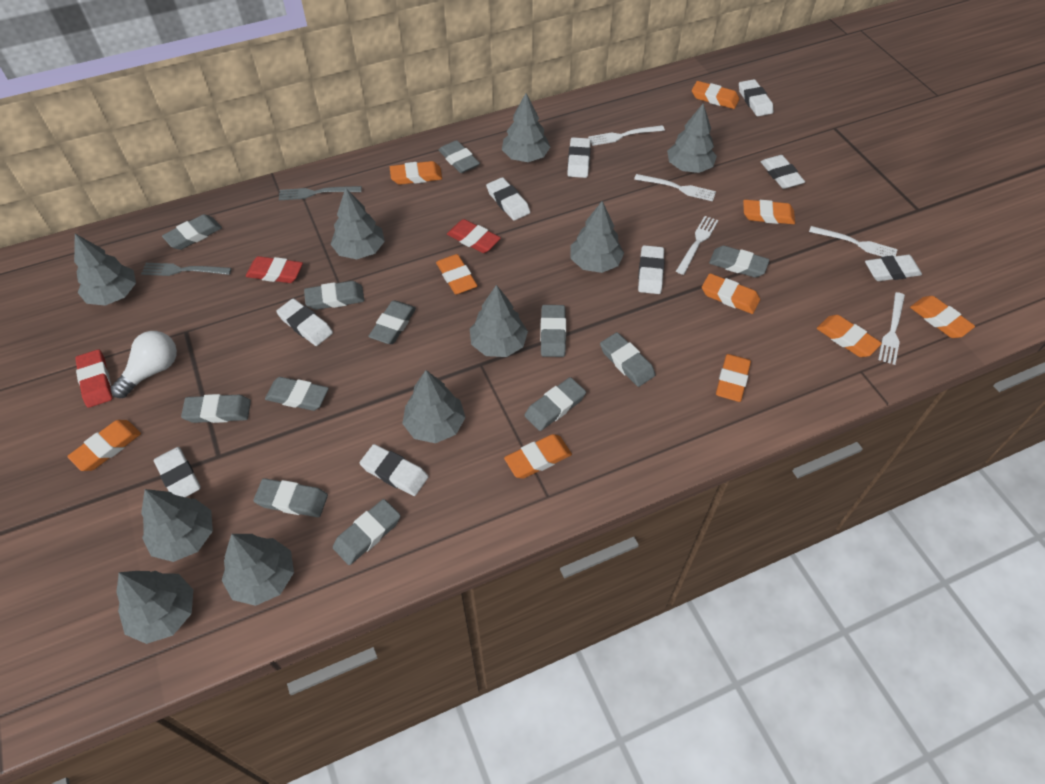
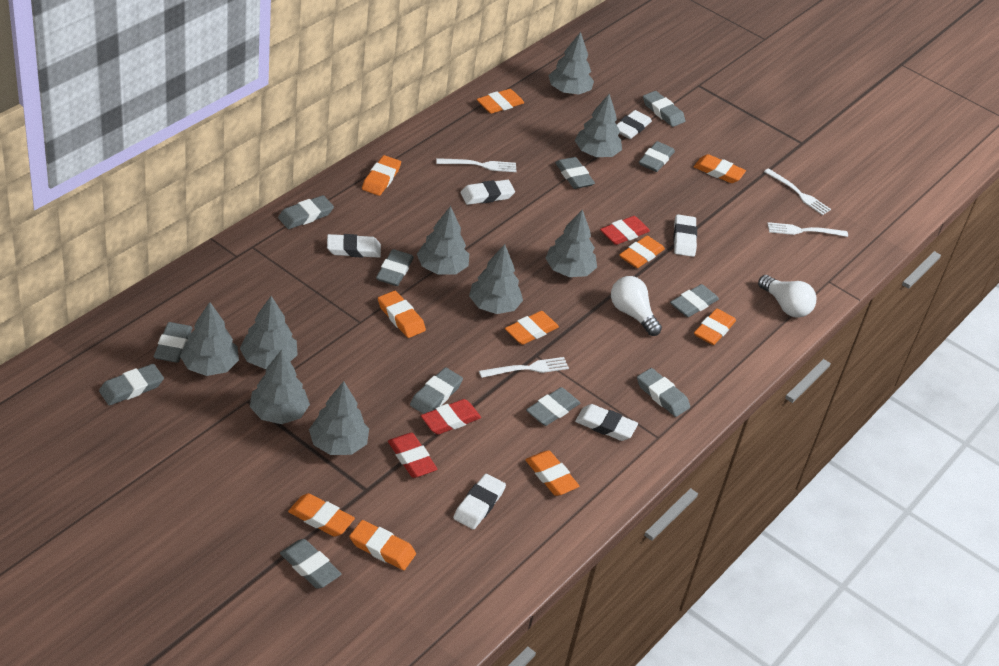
grey fork: [141,263,232,276] [279,186,362,200] = 2 -> none = 0
grey tree: [74,234,136,306] [116,571,193,644] [141,489,213,562] [222,534,294,606] [331,188,385,259] [402,370,466,443] [470,285,528,357] [502,93,550,162] [571,201,624,273] [667,103,717,173] = 10 -> [180,302,239,376] [240,296,298,369] [250,349,310,424] [309,381,369,455] [417,206,469,274] [469,244,523,314] [545,209,597,277] [548,32,594,94] [575,94,622,157] = 9
white eraser: [154,447,201,497] [276,298,333,346] [359,444,429,496] [486,177,530,221] [567,137,591,178] [638,245,665,294] [739,79,773,116] [761,155,805,189] [865,255,922,281] = 9 -> [327,234,381,258] [453,474,506,529] [460,180,515,205] [575,404,638,441] [616,110,652,139] [674,214,697,257] = 6
white fork: [588,125,665,146] [634,174,716,201] [676,216,718,275] [809,226,898,257] [878,292,905,365] = 5 -> [436,158,517,172] [479,357,569,378] [764,168,831,215] [767,222,848,237] = 4
white light bulb: [110,331,177,398] = 1 -> [611,276,662,336] [758,275,816,318] = 2

